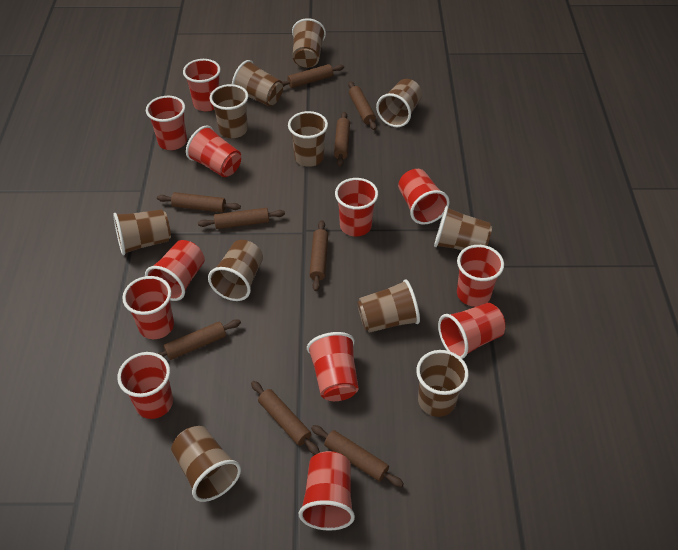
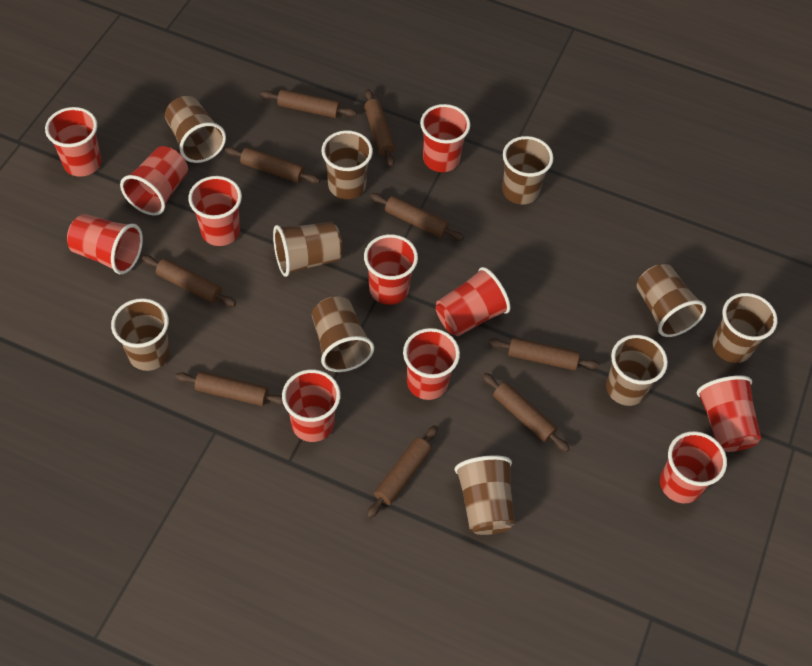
brown cup: [113,209,171,255] [171,426,241,502] [208,240,263,301] [210,84,248,138] [232,60,283,106] [288,111,328,167] [292,18,326,68] [357,279,420,333] [376,79,422,127] [416,350,469,417] [434,206,492,250] = 11 -> [111,298,170,371] [165,96,226,163] [273,222,343,277] [312,296,374,372] [322,130,373,199] [455,455,515,535] [502,136,553,204] [606,335,668,406] [637,264,706,337] [713,293,777,363] = 10
red cup: [117,352,173,419] [122,276,174,339] [145,240,205,301] [146,96,187,150] [183,59,221,111] [186,126,241,177] [299,451,355,531] [307,332,359,401] [335,178,378,236] [398,169,450,225] [438,303,505,359] [457,245,504,307] = 12 -> [45,107,101,177] [67,214,143,274] [120,146,188,216] [188,176,242,246] [282,369,340,442] [364,234,418,305] [403,328,460,400] [420,104,470,172] [436,267,511,336] [660,431,727,503] [697,375,761,452] = 11

